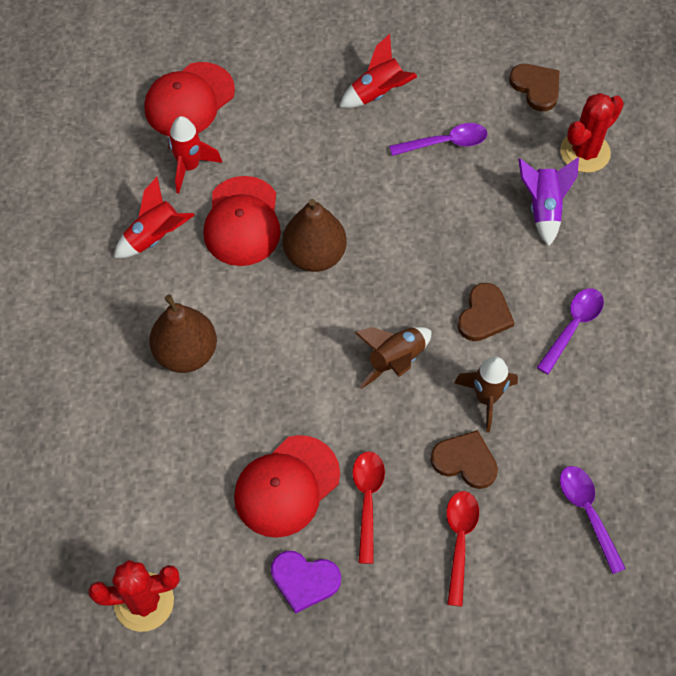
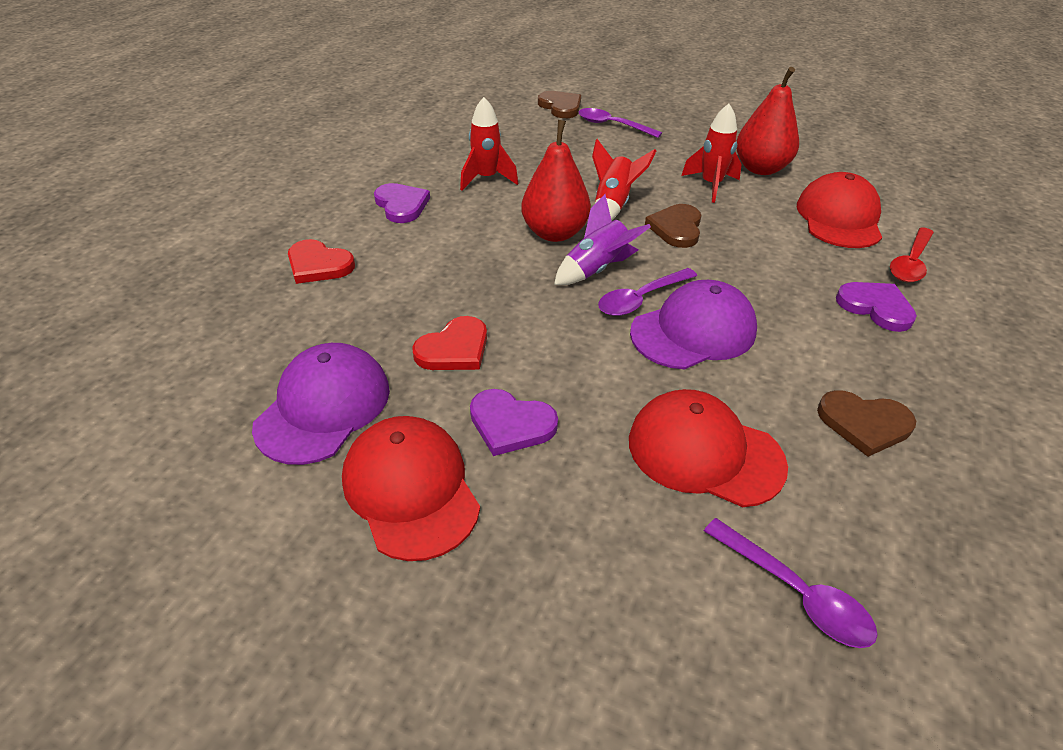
brown pear: [149,294,217,373] [282,199,347,272] = 2 -> none = 0
brown rocket: [355,327,431,389] [454,357,518,432] = 2 -> none = 0
purple cap: none = 0 -> [252,343,390,465] [630,280,757,369] = 2
purple heart: [271,551,341,614] = 1 -> [374,183,430,223] [470,389,558,456] [836,282,917,332] = 3
red cactus: [88,560,180,632] [560,93,624,173] = 2 -> none = 0
red heart: none = 0 -> [288,239,355,284] [412,316,487,370] = 2
red pear: none = 0 -> [521,120,591,242] [736,67,799,175] = 2
red spoon: [352,451,385,564] [446,491,479,607] = 2 -> [890,227,934,282] = 1

